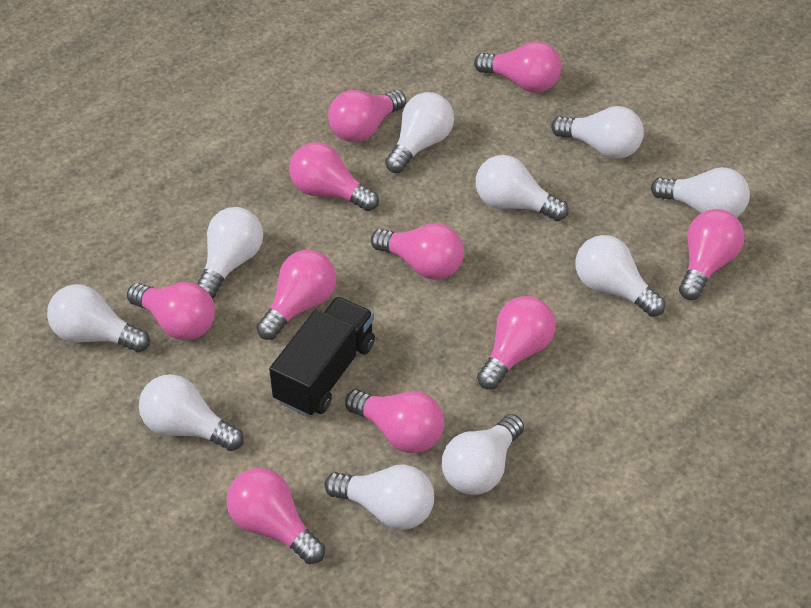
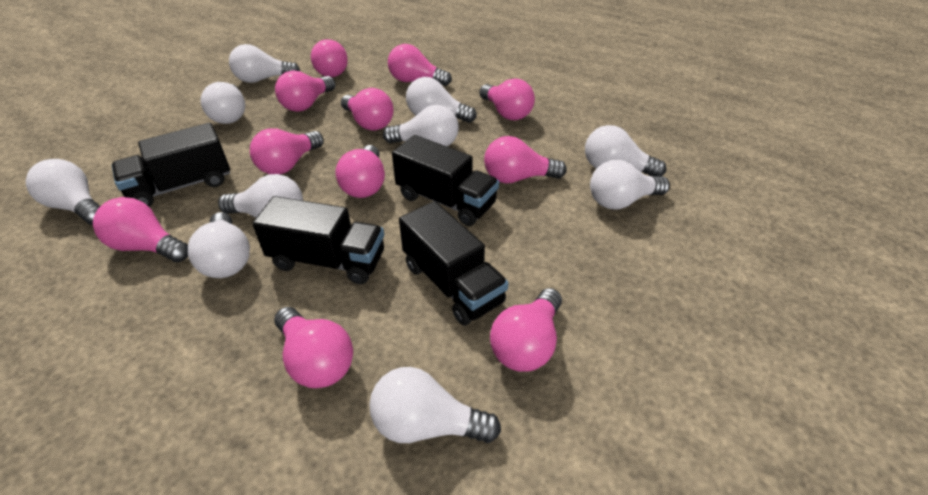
black truck: [269,297,375,417] = 1 -> [112,123,230,207] [252,196,384,284] [392,135,499,226] [399,201,508,326] = 4
pink light bulb: [127,282,215,340] [227,468,325,564] [256,250,336,340] [289,142,379,211] [328,90,406,142] [345,389,444,453] [371,223,464,280] [474,42,561,93] [477,296,556,390] [679,209,744,300] = 10 -> [93,197,188,262] [250,128,324,174] [274,307,353,388] [275,70,335,112] [311,39,348,77] [336,145,385,198] [341,88,393,131] [388,44,452,86] [479,78,535,120] [484,136,567,183] [490,288,562,372] = 11

